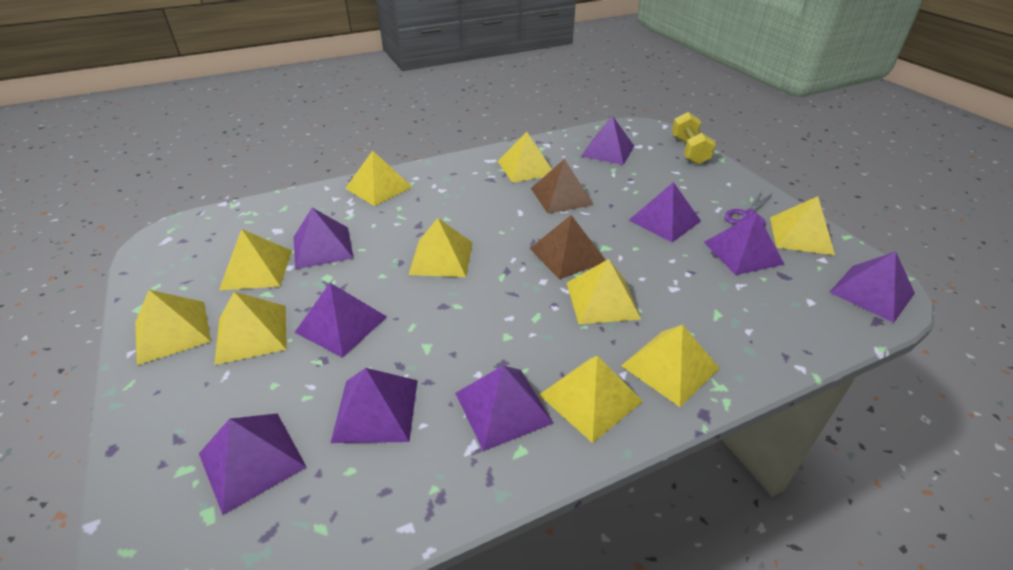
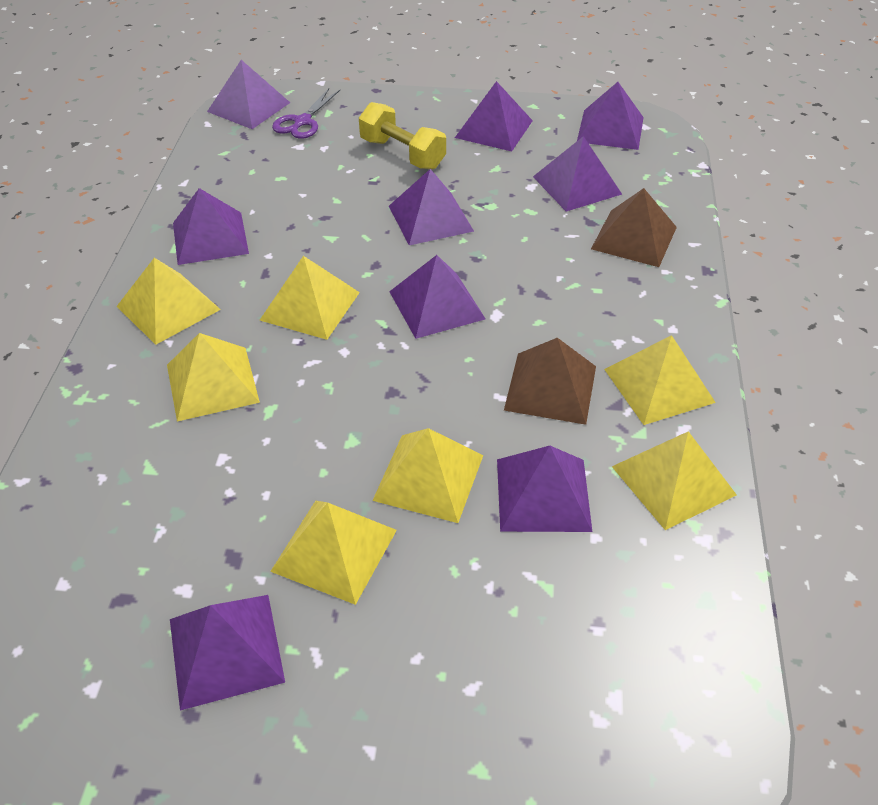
yellow pyramid: [135,290,211,365] [214,292,287,365] [219,229,292,290] [345,150,412,206] [409,218,473,277] [498,132,552,183] [539,356,643,443] [567,259,641,324] [621,325,720,407] [770,196,835,255] = 10 -> [117,258,221,345] [167,333,260,421] [260,256,360,340] [270,501,397,605] [372,428,483,523] [604,335,716,425] [612,431,737,530] = 7

